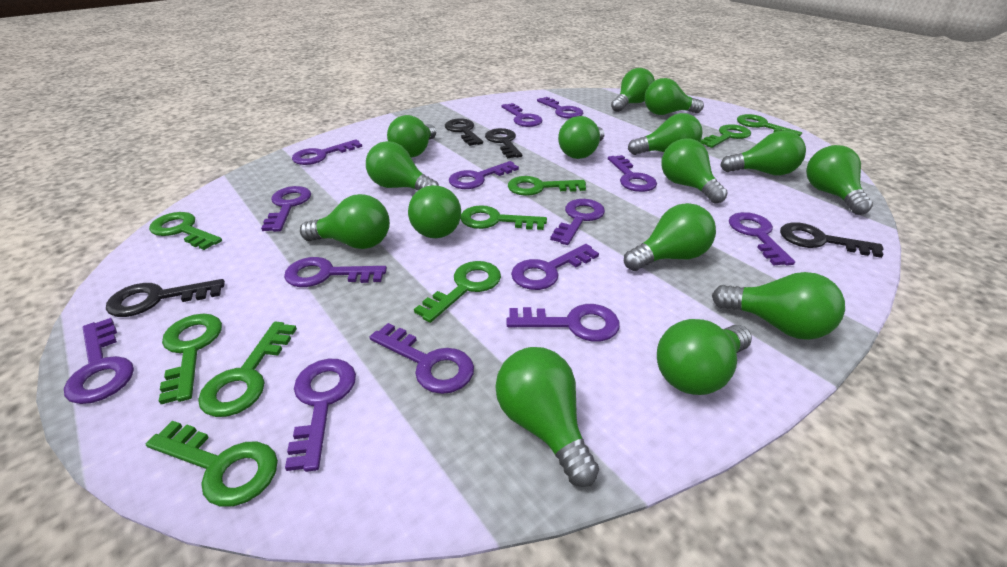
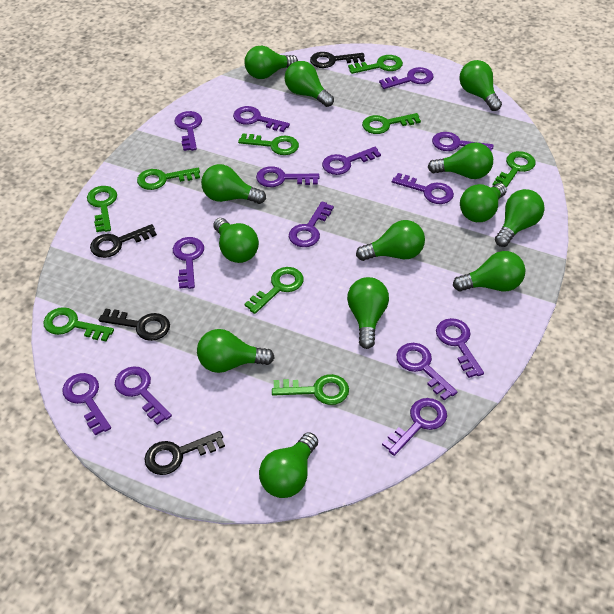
green light bulb: [300,194,390,249] [366,141,439,190] [387,115,436,158] [408,185,461,238] [496,347,599,487] [558,116,605,159] [611,68,655,112] [624,203,716,271] [628,113,703,155] [644,78,704,115] [657,319,752,395] [661,138,728,203] [712,272,845,340] [720,130,806,176] [806,145,873,215] = 15 -> [197,329,275,373] [201,164,266,204] [213,218,259,263] [245,46,298,79] [259,432,318,498] [285,61,334,107] [347,277,389,349] [356,220,425,261] [428,142,493,179] [453,251,526,292] [460,60,502,111] [460,183,507,222] [495,189,545,247] = 13

